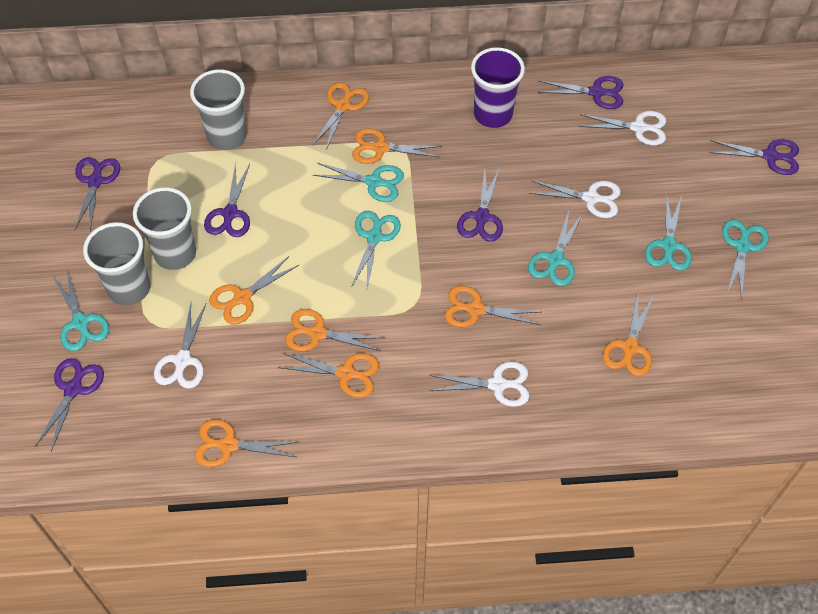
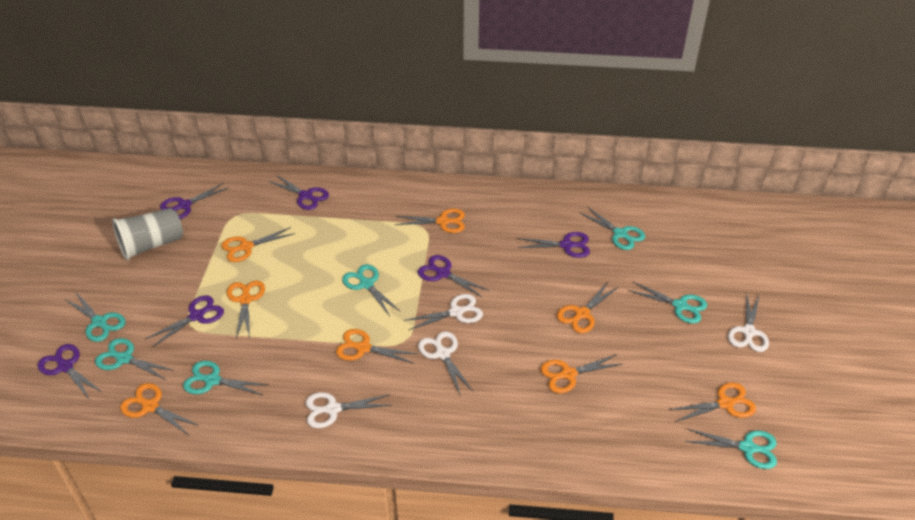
grey cup: [83,222,151,305] [133,187,196,270] [190,69,247,150] = 3 -> [112,208,183,260] = 1
purple cup: [471,47,525,128] = 1 -> none = 0
turquoise scissors: [52,270,109,351] [313,163,404,202] [352,211,401,288] [528,211,583,286] [645,193,692,271] [722,219,769,300] = 6 -> [65,293,126,342] [95,338,175,380] [183,361,268,395] [342,264,401,316] [580,207,645,250] [629,282,707,324] [686,429,777,469] = 7

